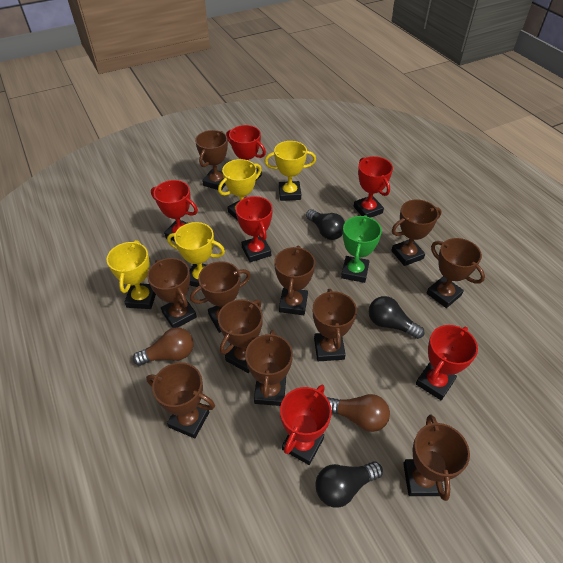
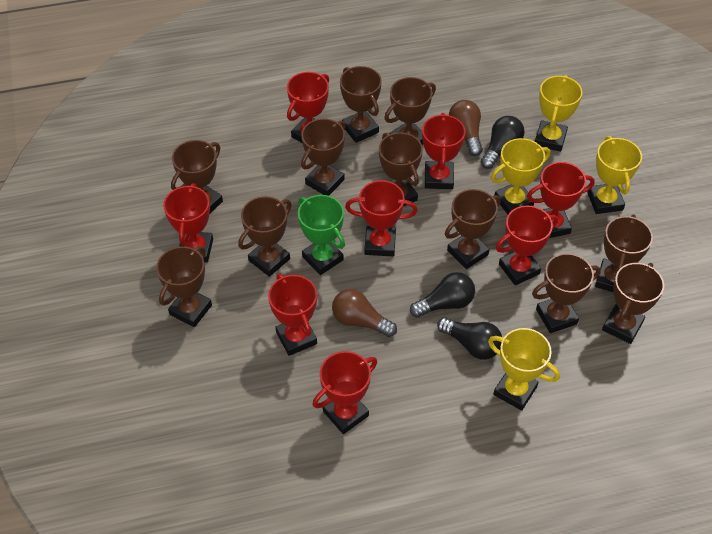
red trophy: [151,180,198,242] [226,125,266,180] [236,196,273,262] [280,385,332,465] [354,156,393,218] [416,325,478,400] = 6 -> [163,183,213,262] [268,273,317,356] [287,72,329,143] [313,351,377,434] [345,180,418,256] [422,113,466,189] [496,206,558,285] [527,162,595,238] = 8

